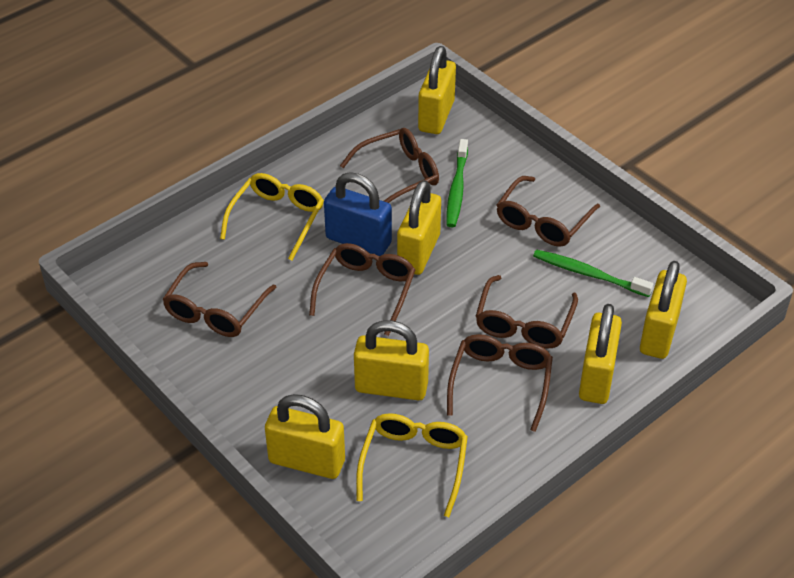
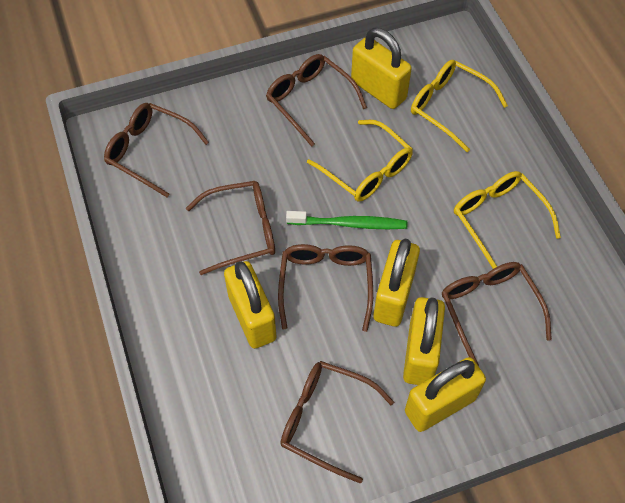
blue padlock: [324,172,392,256] = 1 -> none = 0
green toothbrush: [446,139,468,227] [533,249,653,297] = 2 -> [286,211,407,229] = 1
yellow glasses: [220,173,324,261] [356,413,468,517] = 2 -> [307,120,413,202] [411,60,508,152] [454,171,561,269] = 3
yellow padlock: [265,394,345,479] [354,320,429,400] [397,180,441,275] [418,46,456,134] [579,304,622,404] [640,261,687,359] = 6 -> [224,261,277,349] [351,28,412,109] [374,239,420,327] [403,297,445,385] [405,357,486,432] = 5

